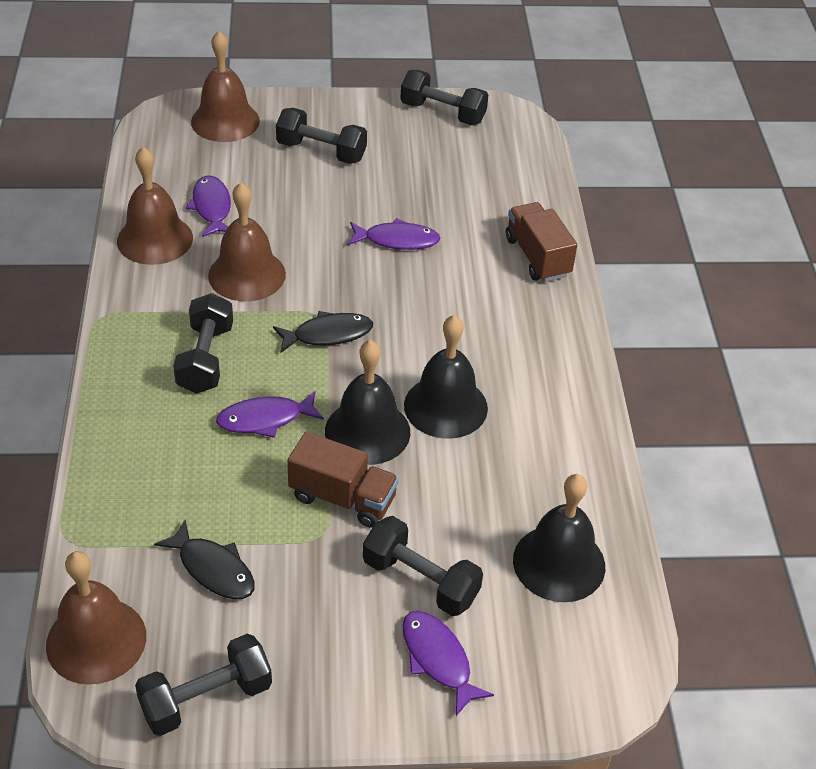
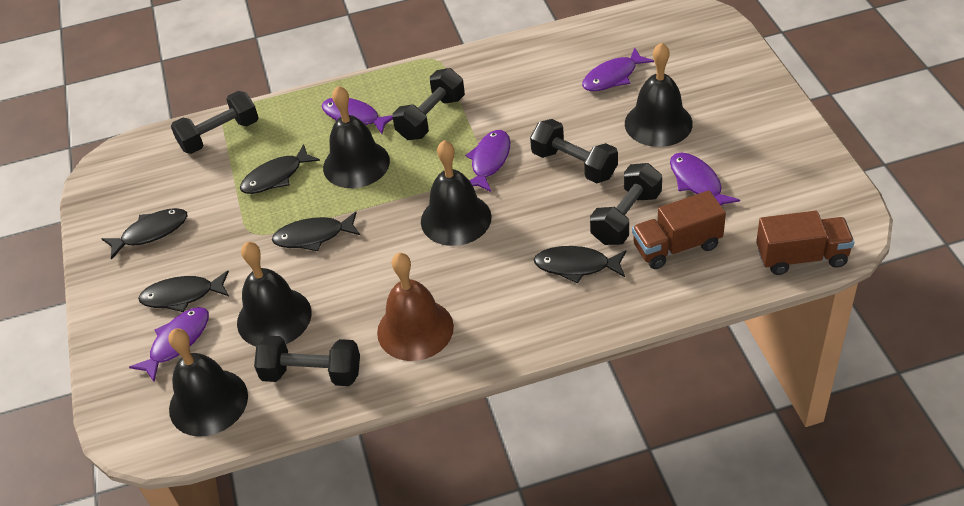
black bell: [325,340,410,465] [404,315,488,439] [513,474,605,602] = 3 -> [168,328,248,437] [237,242,312,346] [323,86,390,188] [421,140,492,246] [625,42,693,147] = 5
black fish: [154,520,255,599] [273,311,373,353] = 2 -> [102,208,187,260] [138,271,229,312] [240,144,320,194] [272,212,360,251] [533,246,626,284] = 5
brown bell: [46,551,146,685] [117,147,193,265] [191,31,260,142] [208,182,286,301] = 4 -> [377,253,454,361] = 1
purple fish: [186,175,231,237] [216,391,324,438] [348,218,441,250] [402,611,494,716] = 4 -> [129,307,209,382] [322,98,393,134] [465,130,510,192] [582,48,654,91] [670,153,740,206] = 5

